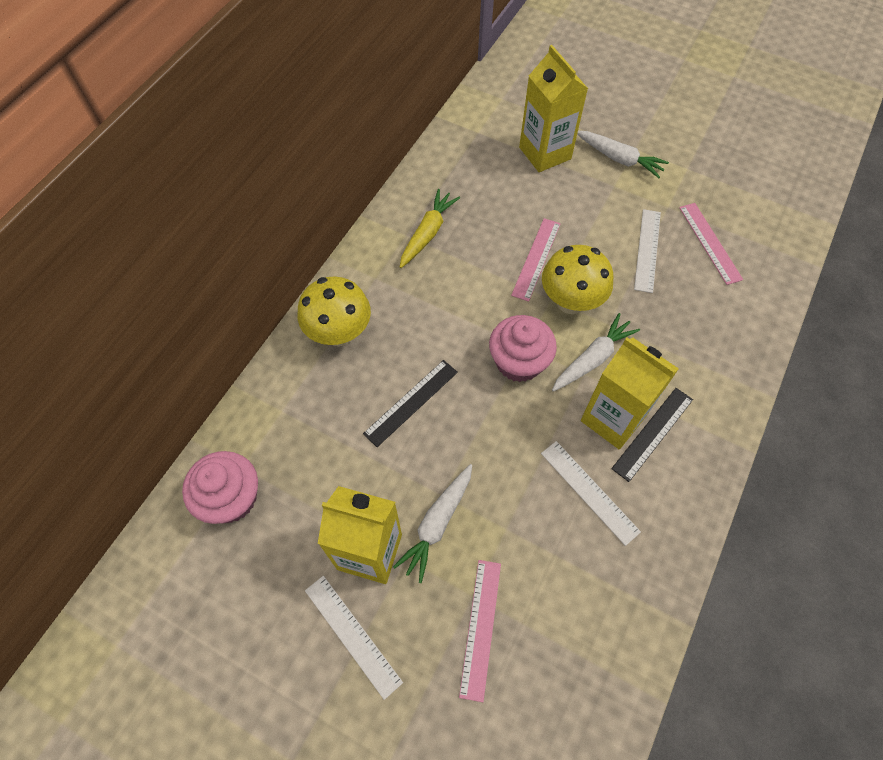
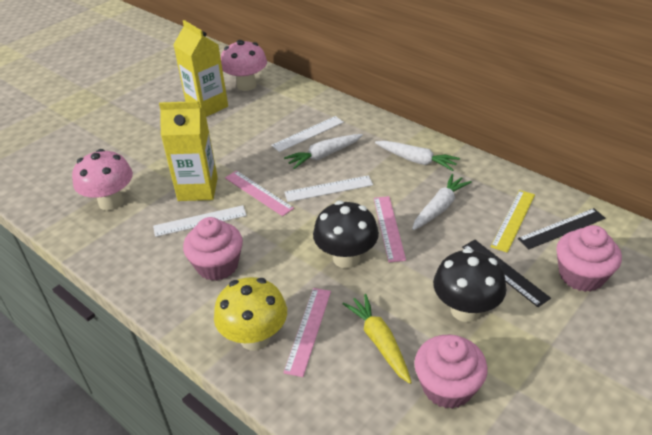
black mushroom: none = 0 -> [313,201,379,268] [433,248,506,322] = 2
pink cupcake: [182,451,258,524] [489,315,557,382] = 2 -> [183,217,243,281] [414,335,488,409] [556,225,622,292] = 3
pink mushroom: none = 0 -> [72,149,133,211] [221,40,267,91] = 2
yellow carton: [318,486,402,584] [519,45,588,172] [581,337,679,449] = 3 -> [159,101,218,201] [173,20,228,117] = 2
yellow mushroom: [298,277,371,346] [542,245,614,314] = 2 -> [214,277,287,351] = 1
yellow ruler: none = 0 -> [491,190,535,253] = 1

